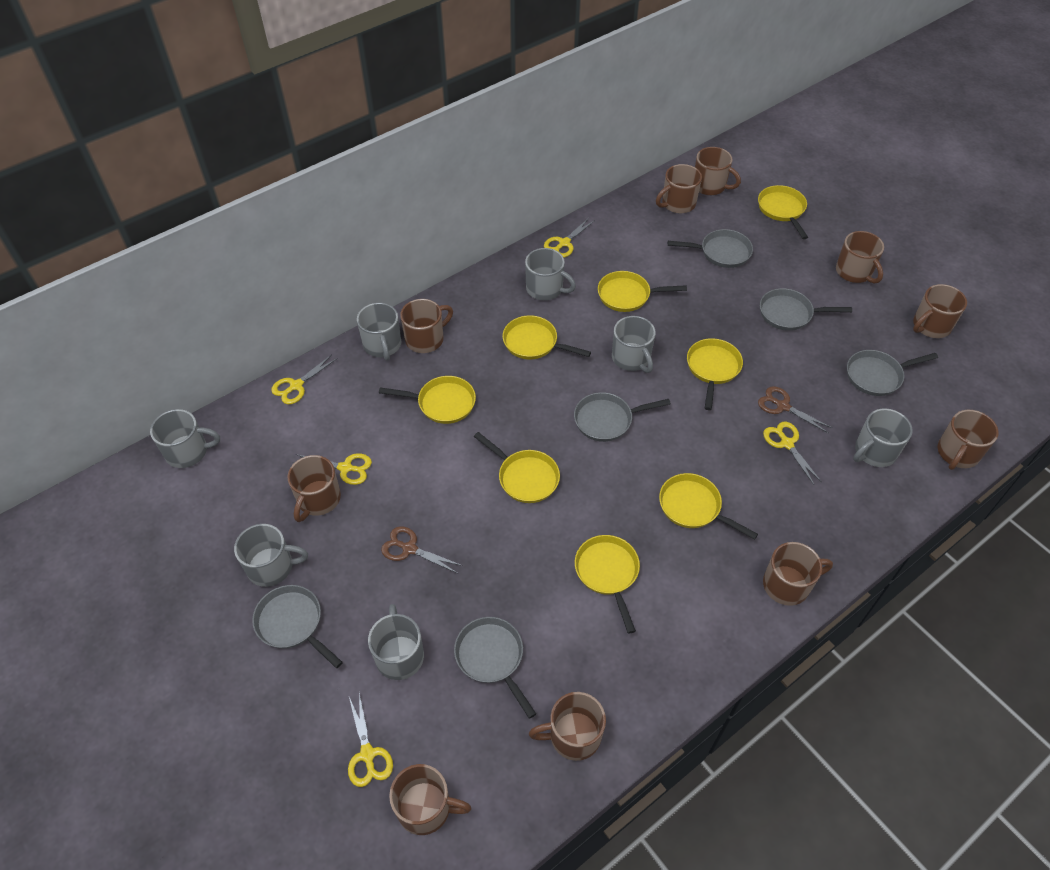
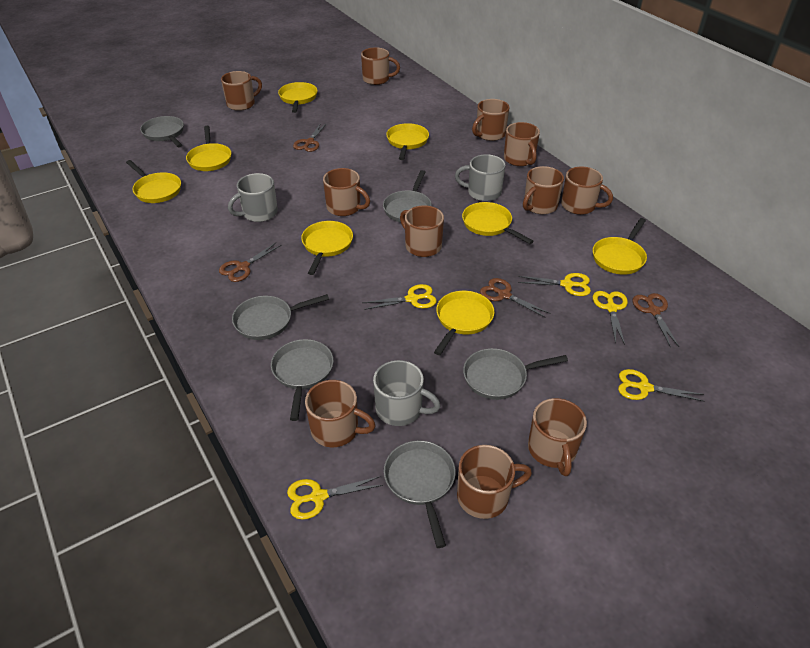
brown mug: [287,455,341,522] [389,764,471,835] [400,299,453,353] [529,692,606,761] [656,164,702,213] [695,147,741,195] [763,542,833,606] [836,231,884,284] [913,284,967,338] [938,410,999,470] = 10 -> [221,71,262,111] [305,380,376,447] [323,168,370,216] [361,47,400,85] [400,205,444,257] [457,445,532,519] [472,99,509,141] [504,122,540,166] [523,166,564,214] [528,398,587,476] [561,167,613,215] = 11
brown scissors: [381,526,463,573] [758,386,832,433] = 2 -> [219,243,281,282] [293,123,327,152] [480,278,550,318] [632,293,679,348] = 4
grey mug: [150,409,220,468] [234,524,308,587] [357,303,401,360] [368,604,424,680] [525,248,576,300] [612,316,656,373] [853,408,913,467] = 7 -> [228,173,278,222] [373,360,441,426] [455,154,505,201] = 3

